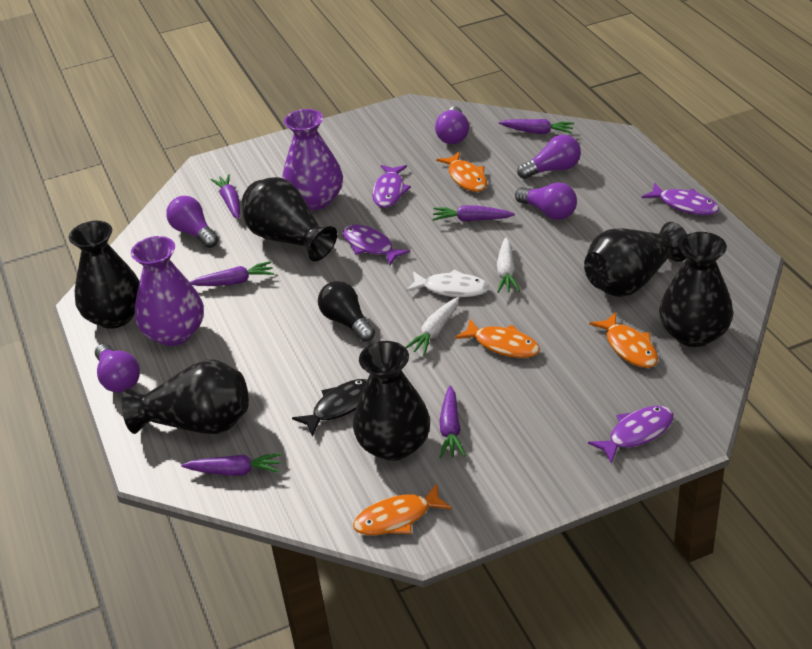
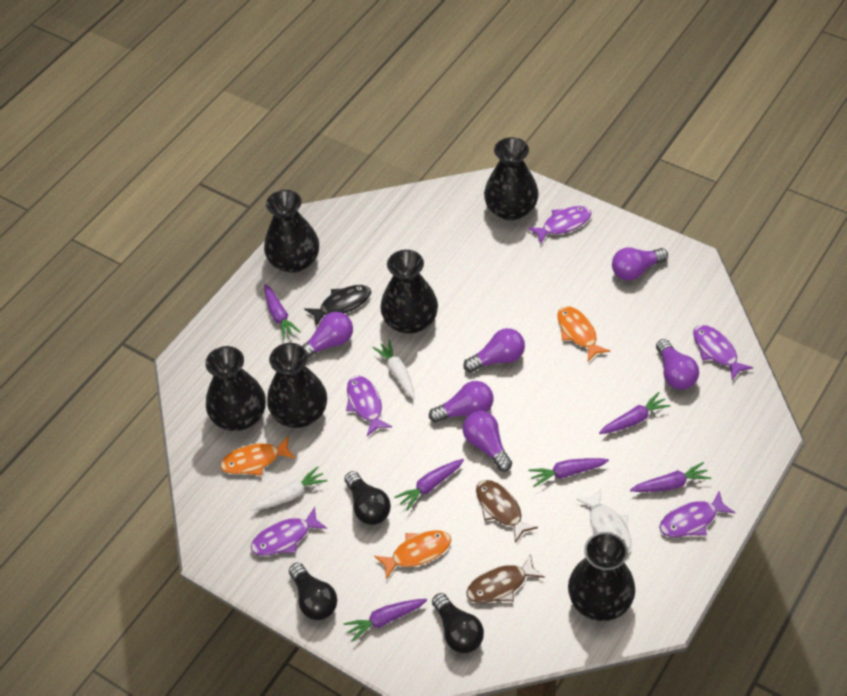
black light bulb: [318,281,375,342] = 1 -> [289,563,337,620] [345,471,391,525] [432,593,484,653] = 3
brown fish: none = 0 -> [466,554,545,603] [476,480,538,543] = 2
orange fish: [353,483,452,535] [436,151,487,192] [455,319,540,358] [589,312,658,368] = 4 -> [220,436,296,476] [374,531,451,579] [557,306,610,361] = 3
purple fish: [343,225,410,265] [372,165,411,208] [588,406,673,464] [642,183,719,215] = 4 -> [251,507,327,555] [346,376,392,436] [527,206,591,244] [659,491,735,537] [693,325,753,380] = 5
purple light bulb: [95,344,140,393] [166,196,219,248] [435,106,469,144] [515,182,577,220] [517,135,581,179] = 5 -> [303,312,353,358] [429,381,493,423] [463,328,525,373] [463,411,512,472] [612,247,668,281] [656,339,699,390] = 6
purple vase: [131,236,204,346] [282,109,343,210] = 2 -> none = 0

